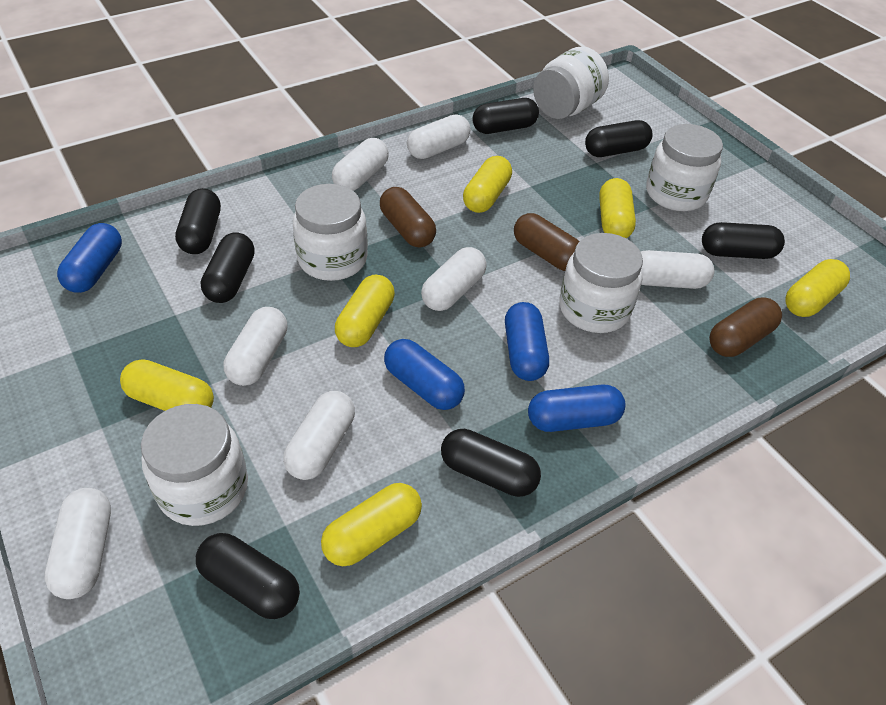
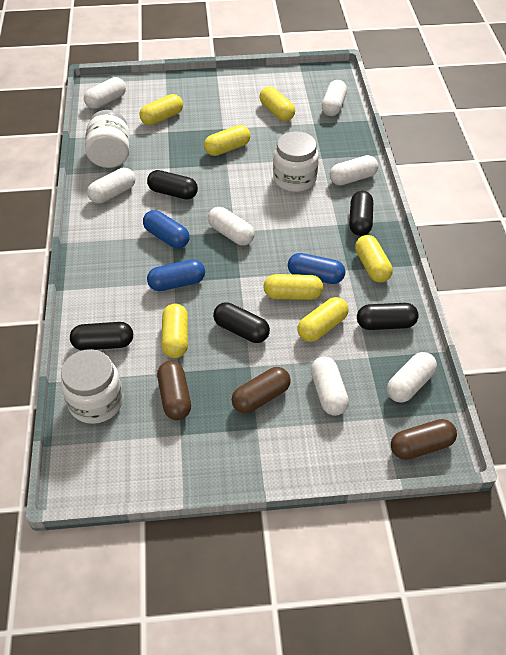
black capsule: [175,188,221,254] [196,533,300,619] [201,232,255,303] [441,429,541,497] [472,98,539,134] [585,120,652,157] [702,222,785,259] = 7 -> [70,322,133,350] [147,170,198,200] [213,302,270,343] [349,191,373,236] [357,303,419,330] = 5
blue capsule: [57,223,122,293] [384,339,465,410] [505,302,549,381] [528,384,626,432] = 4 -> [143,210,190,248] [147,259,205,291] [288,253,345,284] = 3
white jar: [141,404,248,526] [293,184,368,281] [533,46,609,119] [559,233,643,333] [646,124,723,211] = 5 -> [61,349,123,424] [85,110,130,168] [273,131,319,192] = 3
yellow capsule: [120,359,214,411] [321,483,422,566] [335,275,395,347] [463,156,512,213] [599,178,636,238] [785,259,850,317] = 6 -> [139,94,183,125] [161,304,188,358] [204,125,250,156] [259,87,295,121] [263,274,323,300] [298,297,348,342] [355,235,393,283] = 7

